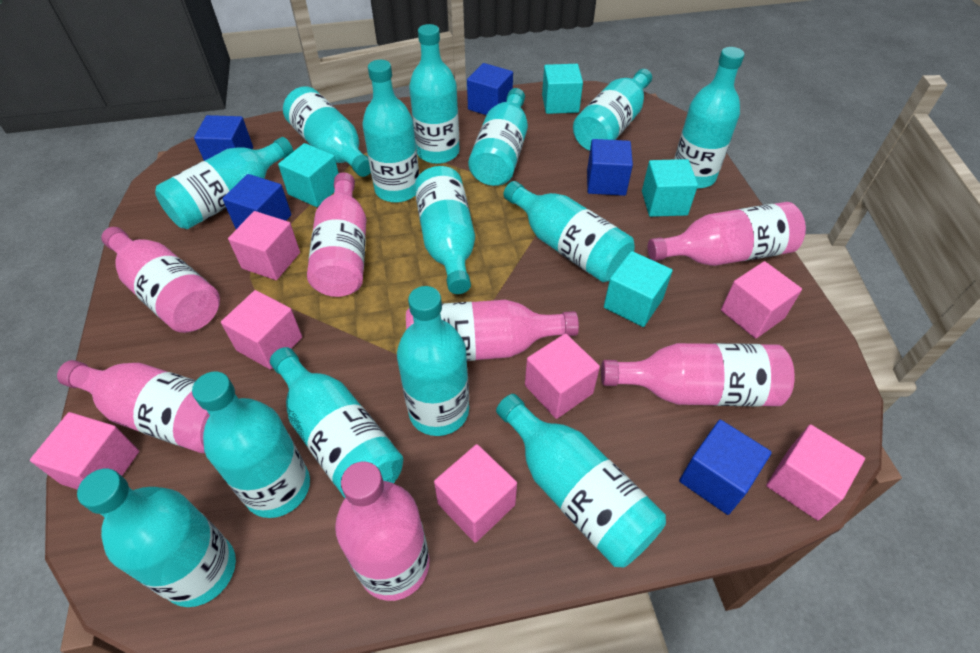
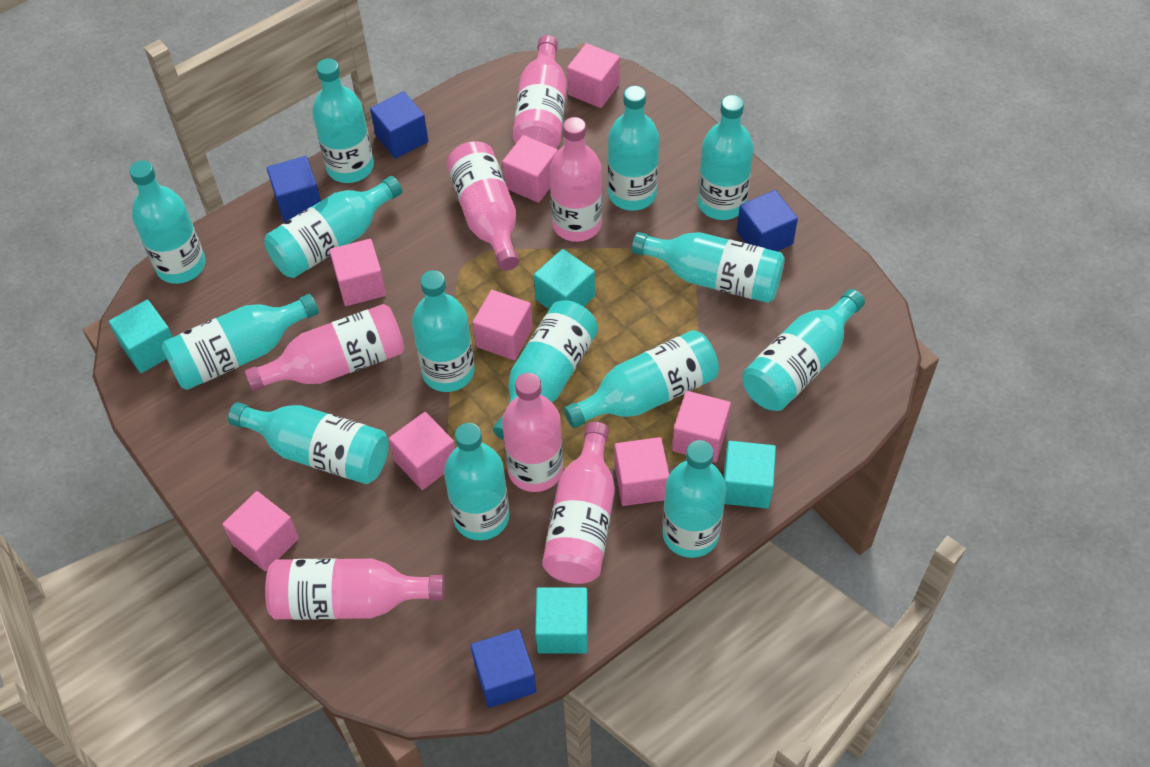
blue cube: [194,115,253,161] [222,174,291,229] [467,63,513,115] [587,139,633,196] [679,420,772,515] = 5 -> [267,156,321,222] [370,92,428,159] [470,629,537,708] [737,190,798,251] = 4
pink cube: [30,412,139,490] [221,290,302,370] [228,211,300,280] [434,444,517,543] [525,333,600,419] [721,261,802,339] [766,424,865,520] = 7 -> [222,491,299,571] [329,239,386,306] [389,412,455,490] [472,290,533,360] [502,135,558,203] [567,43,620,108] [614,437,669,506] [672,391,731,463] = 8

